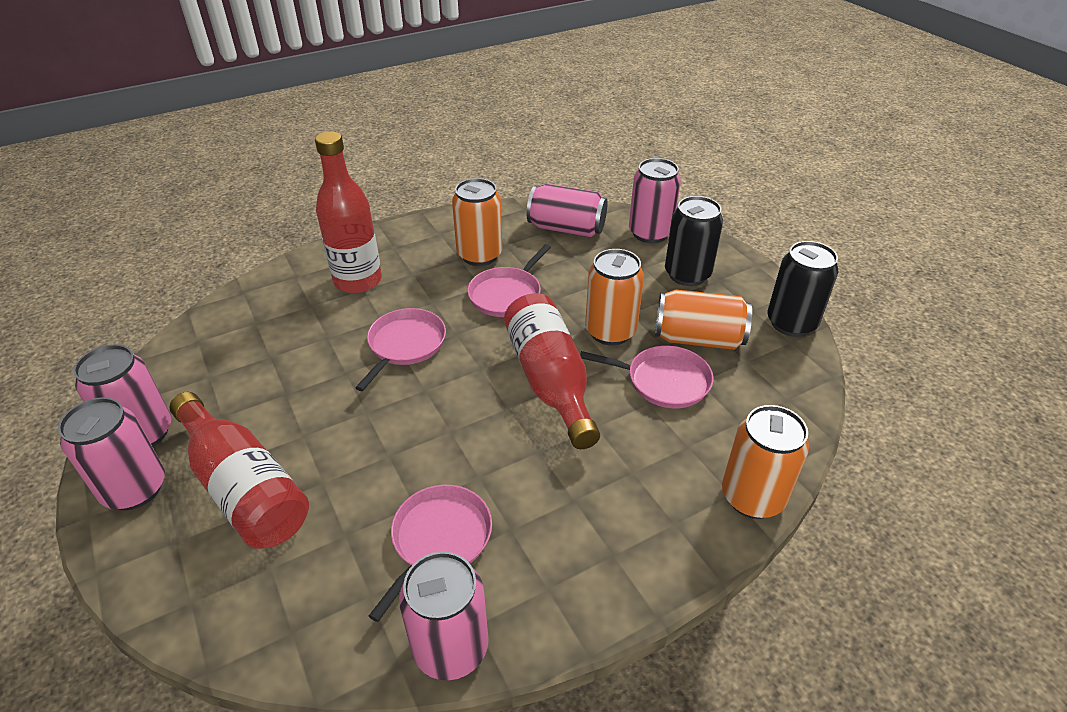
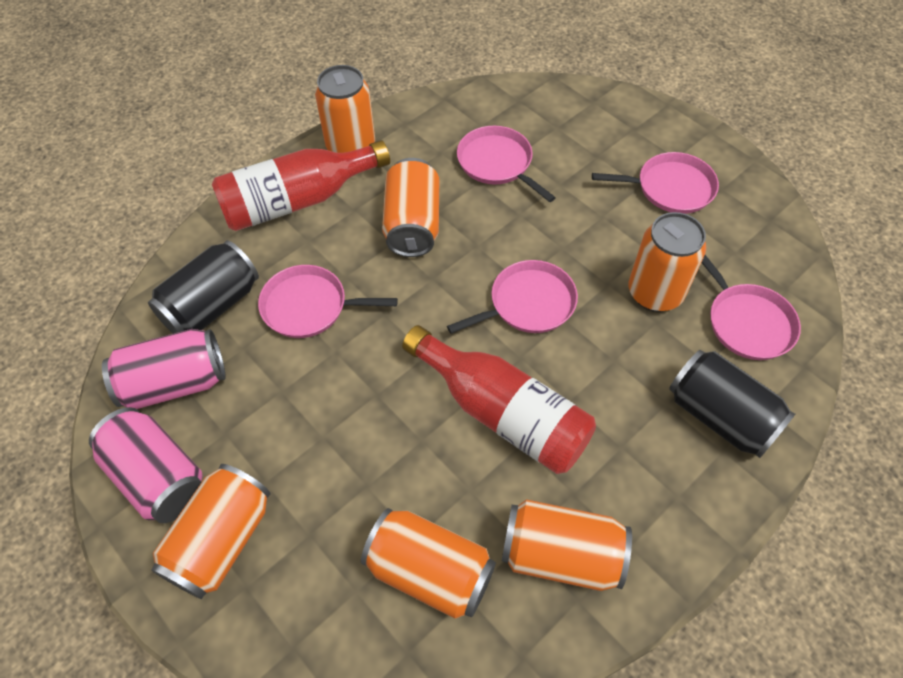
orange can: [452,178,502,266] [585,249,644,346] [655,290,752,350] [722,405,809,519] = 4 -> [151,464,270,599] [315,65,375,153] [361,508,496,619] [382,158,439,257] [502,499,632,591] [629,212,706,312] = 6
pink can: [58,397,165,510] [73,344,171,447] [399,552,489,680] [527,184,607,237] [629,158,681,243] = 5 -> [89,407,202,523] [102,329,226,409] = 2
pink pan: [355,308,446,391] [369,485,492,622] [467,244,551,317] [580,346,713,408] = 4 -> [258,265,398,338] [447,260,578,334] [457,126,556,202] [592,152,719,214] [701,255,801,360] = 5
red bottle: [170,392,309,549] [315,131,382,293] [504,293,600,449] = 3 -> [212,140,390,231] [402,325,596,474] = 2

